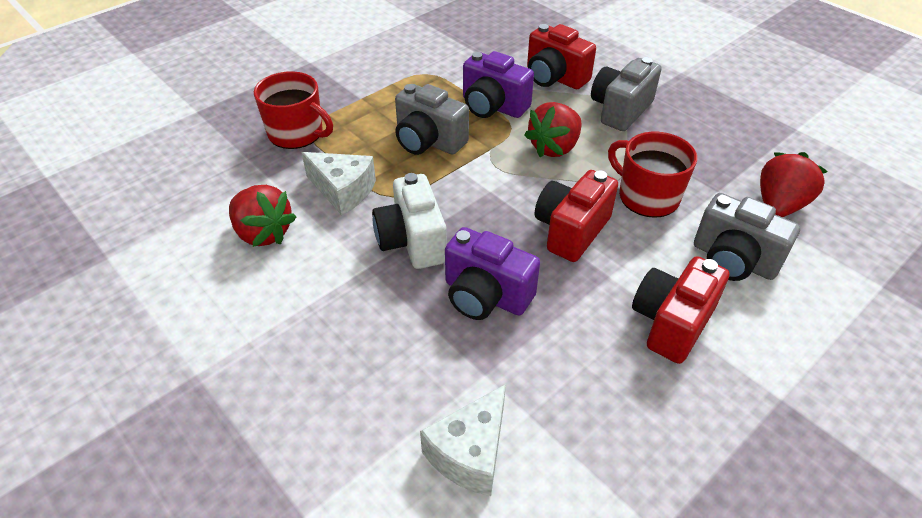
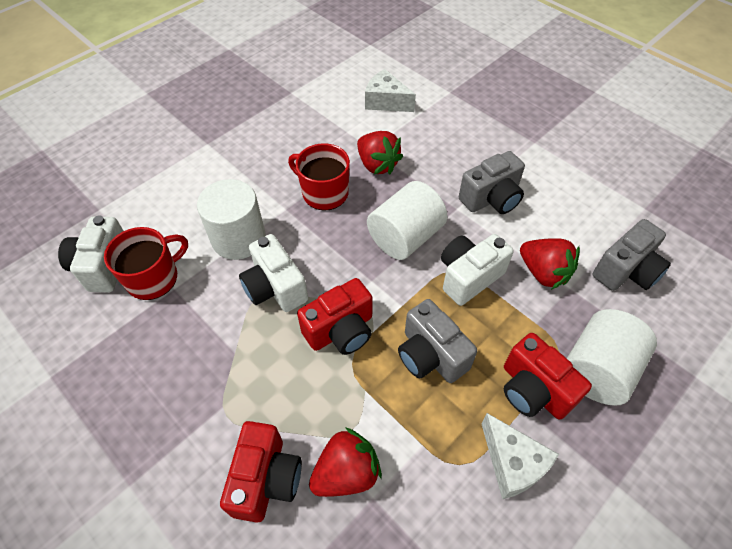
purple camera: [445,227,540,320] [463,51,534,118] = 2 -> none = 0
white camera: [372,173,447,269] = 1 -> [58,215,124,292] [239,234,308,312] [441,234,514,306] = 3
white cylinder: none = 0 -> [197,179,266,260] [367,181,448,260] [567,309,657,406] = 3

